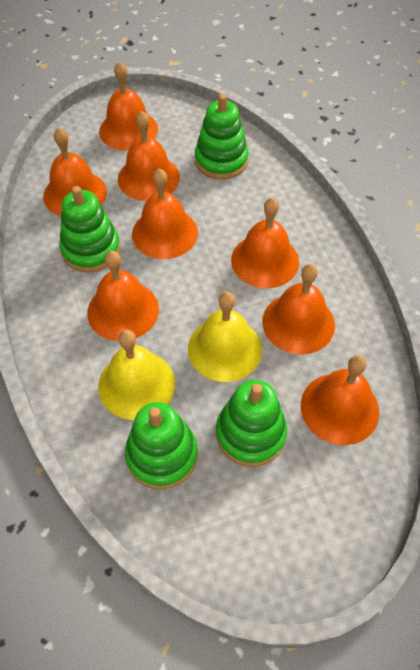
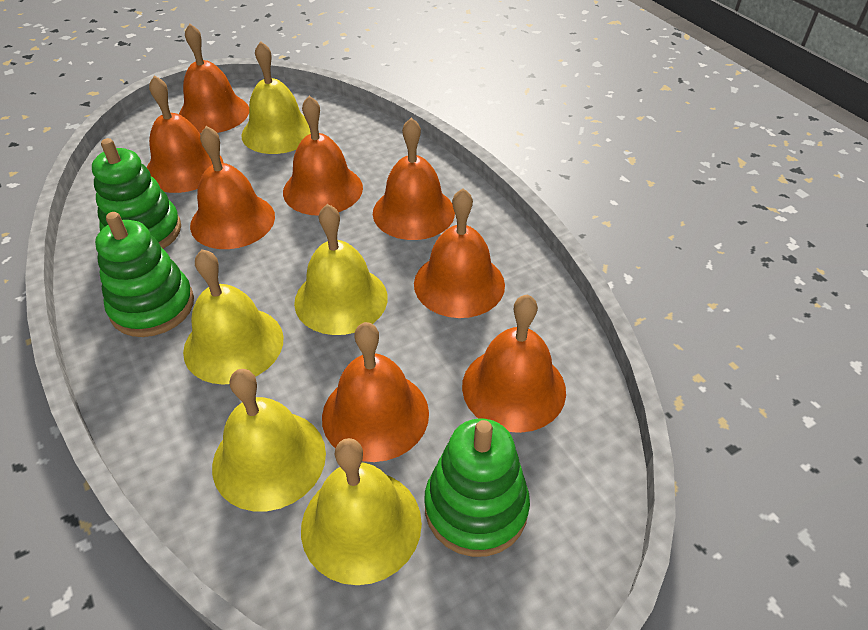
green stacking toy: [59,186,120,273] [125,402,198,490] [195,94,248,179] [216,380,287,467] = 4 -> [92,138,181,249] [95,212,194,337] [424,419,530,557] = 3
yellow bell: [98,330,175,420] [188,292,262,382] = 2 -> [183,249,284,385] [212,369,326,511] [241,41,311,154] [294,204,388,335] [301,438,422,585] = 5

